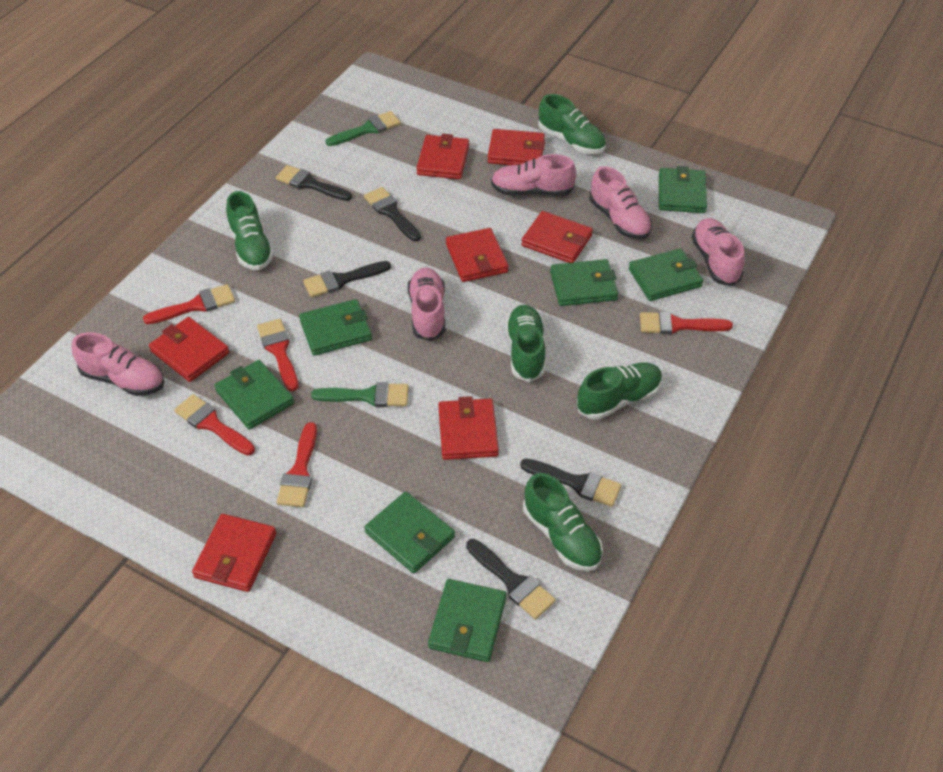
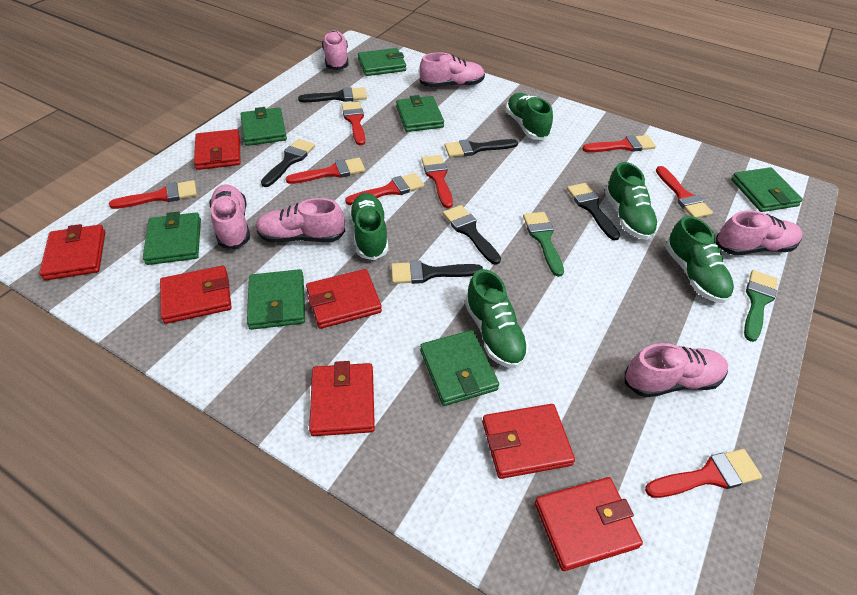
black brush: [276,165,352,201] [303,261,391,297] [364,187,421,241] [466,539,556,620] [520,458,622,507] = 5 -> [261,139,315,187] [298,87,367,102] [391,261,483,284] [443,205,501,265] [444,139,518,157] [567,183,620,240] = 6
pink shoe: [72,332,164,396] [408,268,445,341] [491,154,576,196] [589,166,652,240] [692,218,745,286] = 5 -> [209,184,250,249] [256,198,345,243] [322,30,348,70] [419,52,485,87] [625,343,728,398] [716,210,803,255] = 6
red brush: [143,284,235,324] [174,394,255,456] [257,319,298,391] [277,422,317,507] [640,311,733,334] = 5 -> [109,180,197,209] [286,158,365,184] [342,102,365,146] [345,173,424,205] [421,155,453,208] [582,135,656,152] [645,449,762,498] [656,166,713,218] = 8

